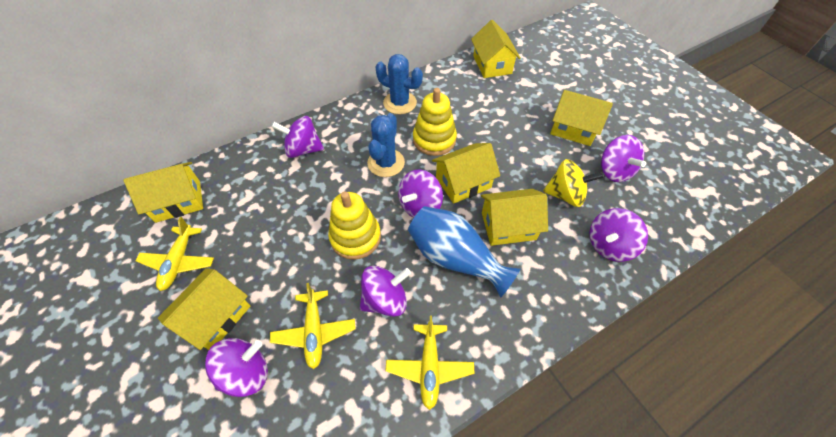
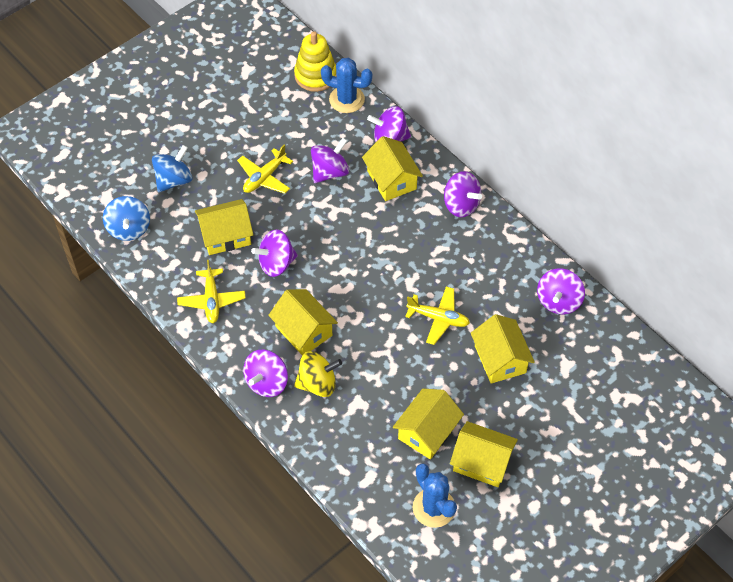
blue spinning top: none = 0 -> [103,196,150,241] [152,145,192,192] = 2
blue vase: [408,206,520,298] = 1 -> none = 0
yellow stacking toy: [328,192,381,260] [413,88,457,156] = 2 -> [294,31,336,92] = 1

